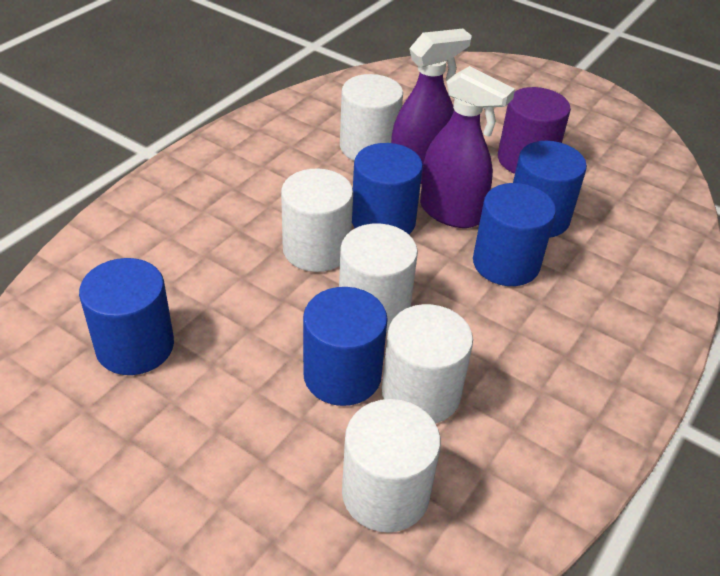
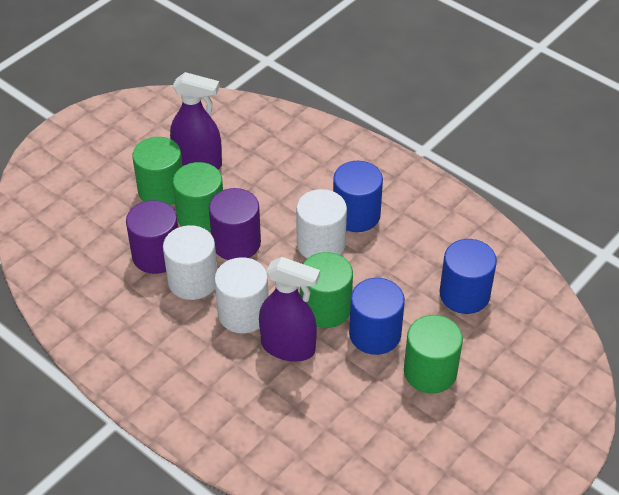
blue cylinder: [79,258,174,375] [303,287,388,406] [352,143,423,234] [473,183,556,286] [513,141,587,238] = 5 -> [333,161,383,232] [349,278,405,355] [440,239,497,314] = 3
green cylinder: none = 0 -> [132,137,183,205] [173,162,223,232] [300,252,353,328] [404,315,463,394] = 4
purple cylinder: [498,87,571,174] = 1 -> [126,200,178,274] [209,188,261,260] = 2
white cylinder: [281,168,353,272] [339,224,418,333] [340,74,403,161] [342,399,441,533] [382,304,473,423] = 5 -> [163,225,217,300] [214,257,269,334] [296,189,347,259] = 3

